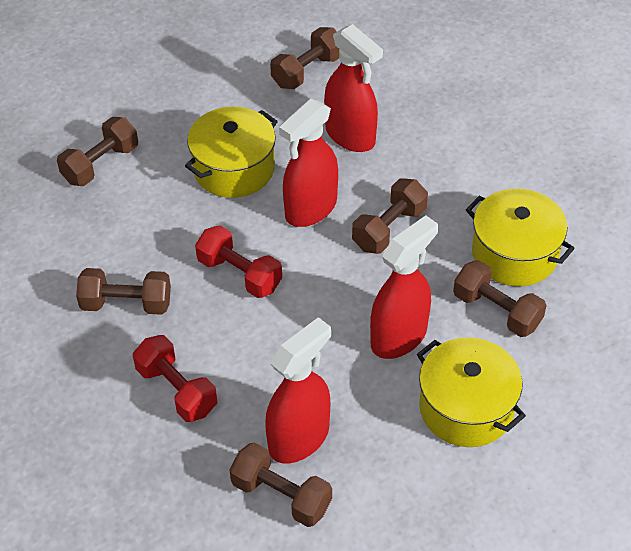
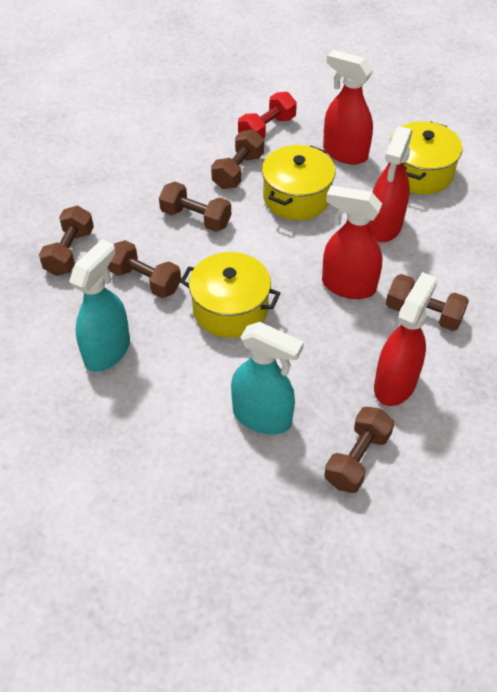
red dumbbell: [133,335,217,422] [195,225,282,298] = 2 -> [238,92,297,138] = 1
turquoise spray bottle: none = 0 -> [69,239,130,372] [231,322,304,435] = 2

